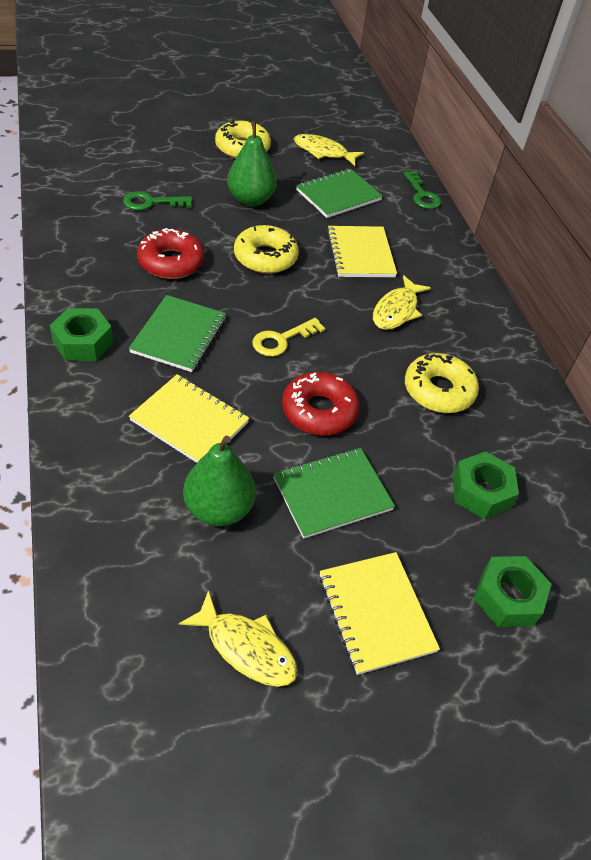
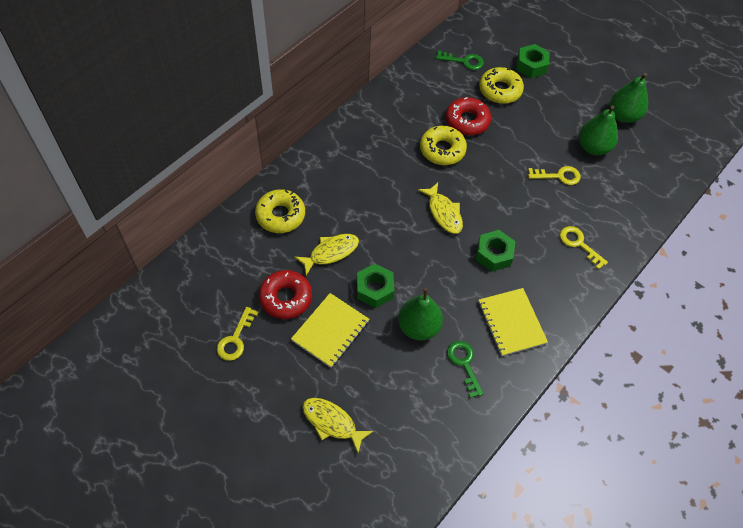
green notebook: [129,295,226,372] [273,448,395,539] [296,169,383,218] = 3 -> none = 0
green pear: [183,436,256,526] [227,121,277,206] = 2 -> [398,288,443,341] [579,105,618,155] [610,73,648,123] = 3
yellow key: [252,318,325,357] = 1 -> [217,307,258,361] [528,166,581,185] [560,226,608,270] = 3
yellow notebook: [129,374,249,463] [319,552,440,675] [327,226,397,277] = 3 -> [291,293,369,368] [478,288,548,356] = 2

